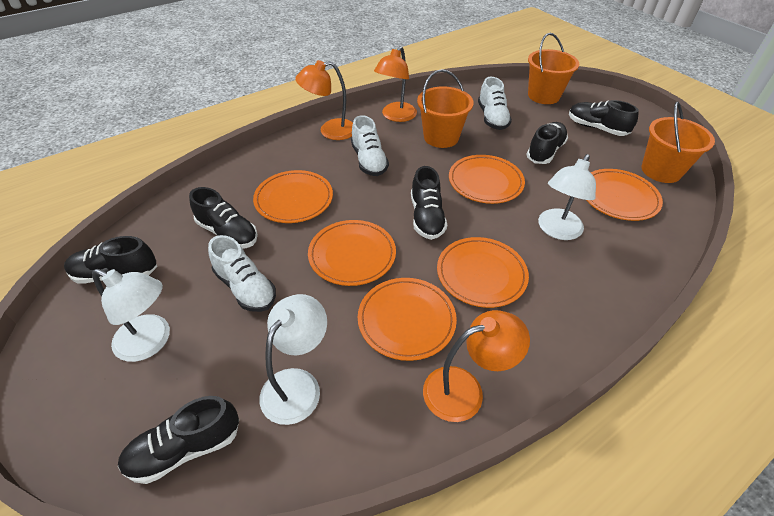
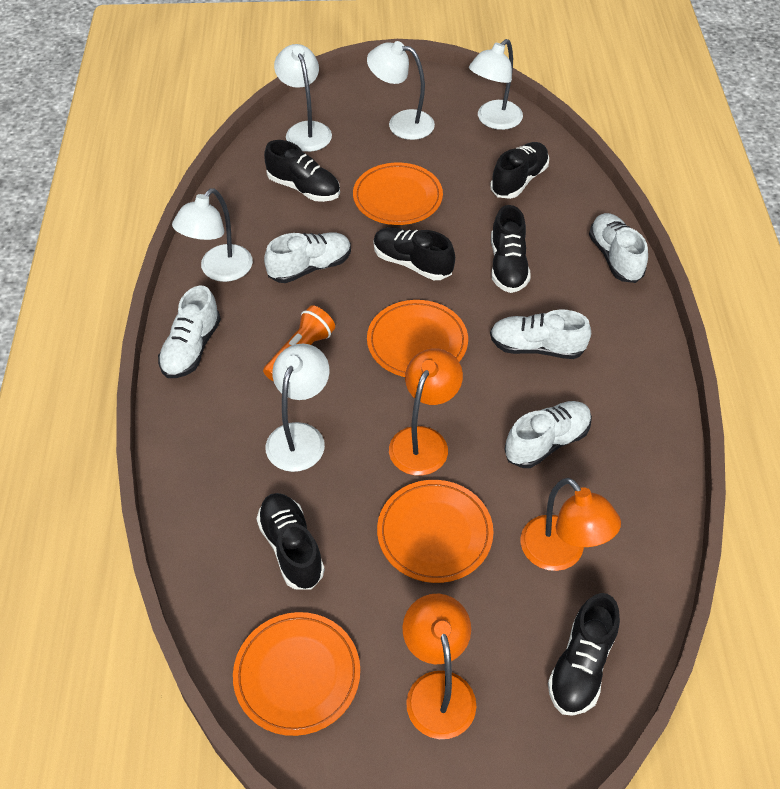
orange bucket: [417,69,474,148] [528,33,579,104] [642,102,715,183] = 3 -> none = 0
orange flashlight: none = 0 -> [263,305,335,381] = 1
orange plate: [253,170,333,223] [308,220,396,286] [358,278,457,361] [437,237,529,308] [449,155,525,204] [586,169,663,221] = 6 -> [233,612,360,736] [353,163,443,225] [367,300,468,377] [377,480,493,583] = 4
white lamp: [92,269,170,362] [259,294,327,425] [538,154,596,240] = 3 -> [172,188,253,282] [266,344,330,472] [274,44,332,152] [367,41,435,140] [469,39,523,130] = 5
white shoe: [208,235,276,312] [351,115,389,176] [478,77,512,130] = 3 -> [158,286,221,378] [264,232,351,283] [490,309,591,359] [504,401,592,468] [589,213,648,283] = 5

